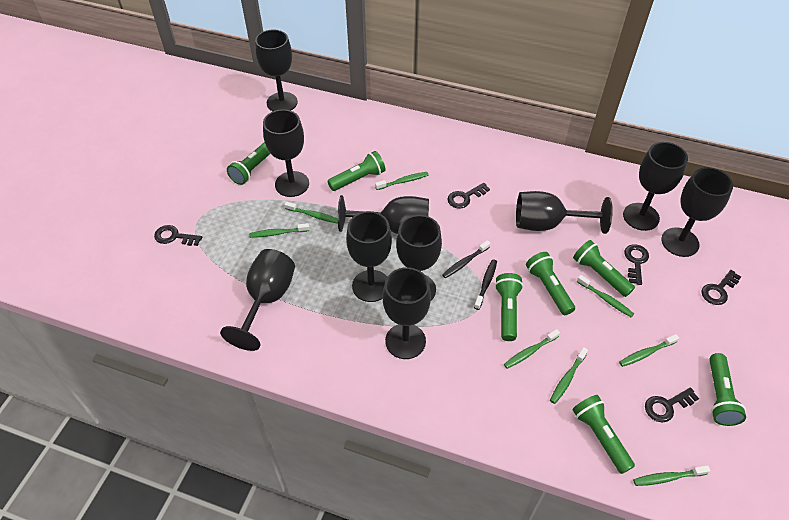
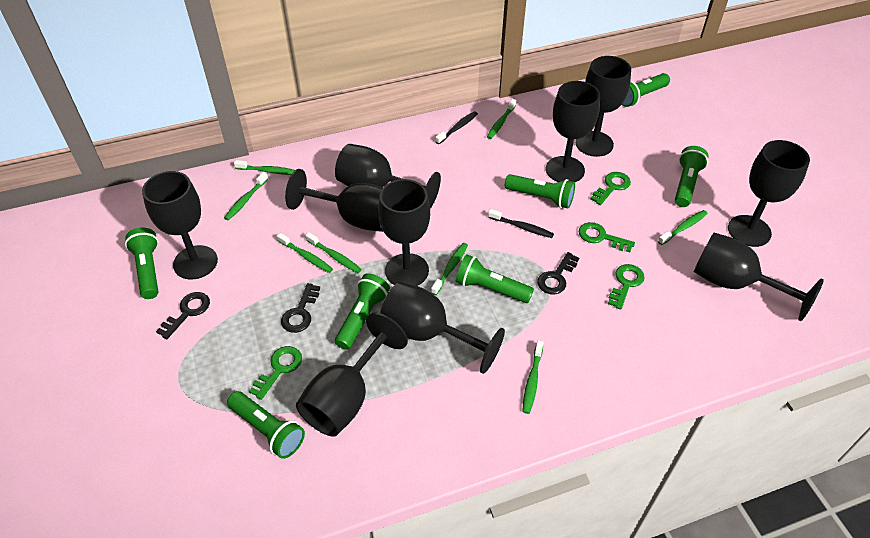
black key: [154,225,202,246] [447,183,490,209] [624,244,649,285] [645,387,699,422] [701,270,741,305] = 5 -> [156,292,210,339] [281,283,320,333] [537,252,579,294] = 3
green key: none = 0 -> [249,346,302,400] [579,222,635,252] [590,172,631,205] [608,264,645,310] = 4

